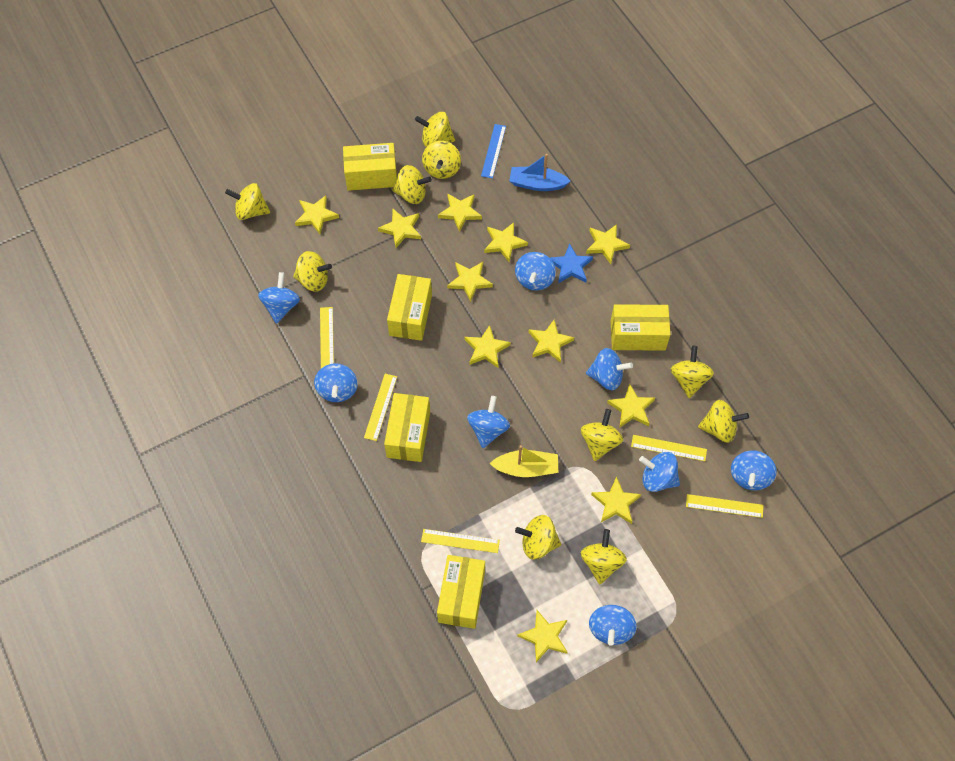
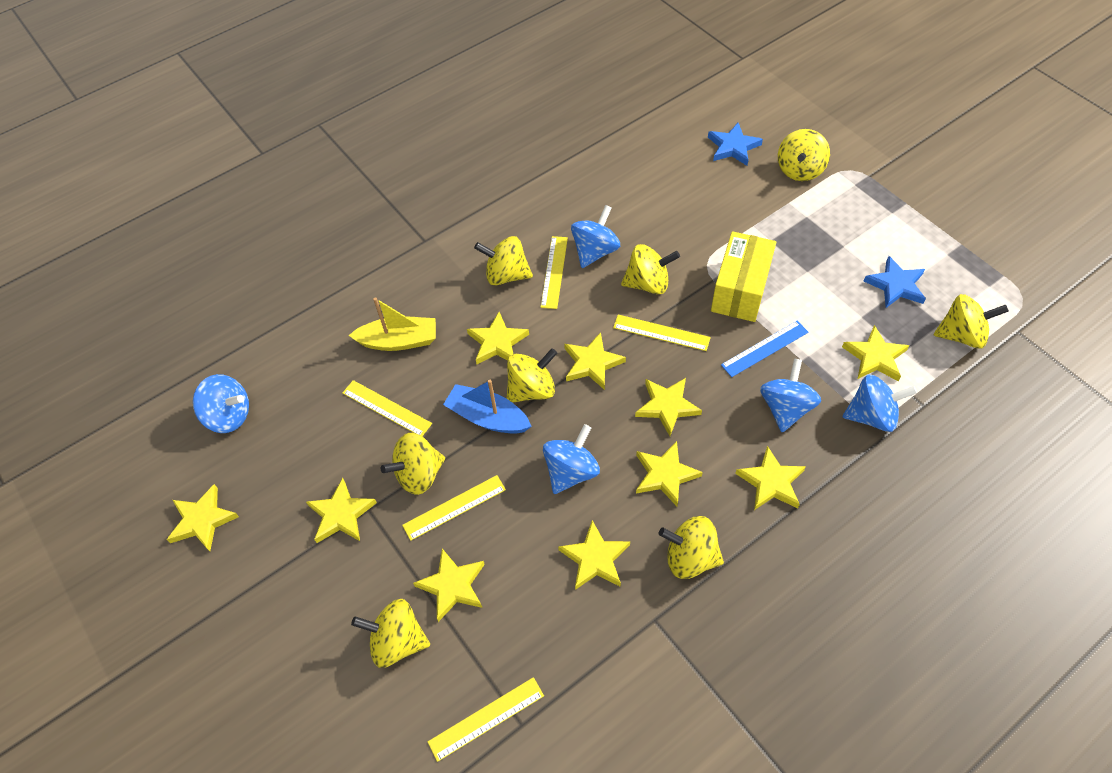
blue spinning top: [258,272,300,324] [314,363,358,402] [467,396,510,448] [515,252,556,291] [586,348,633,390] [589,605,637,646] [639,452,680,492] [731,450,777,490] = 8 -> [193,374,249,433] [543,424,600,494] [571,205,620,268] [760,358,821,432] [843,375,917,432] = 5
blue star: [550,244,593,283] = 1 -> [708,123,763,166] [864,256,926,308] = 2
yellow box: [343,143,397,191] [384,393,430,462] [387,274,432,341] [437,555,485,629] [611,304,671,351] = 5 -> [711,231,776,322] = 1
yellow spinning top: [225,183,270,220] [293,251,332,292] [392,165,432,204] [415,112,455,147] [422,141,461,179] [515,515,561,560] [581,409,623,461] [581,529,627,584] [671,346,714,398] [698,400,749,443] = 10 -> [351,599,430,668] [381,433,445,495] [474,236,533,286] [507,348,557,403] [621,244,680,295] [659,516,724,579] [778,129,830,181] [934,294,1009,349] = 8
yellow star: [295,195,339,234] [378,209,421,248] [438,193,482,232] [447,262,493,302] [464,325,511,368] [484,222,528,263] [517,610,567,663] [528,320,574,363] [586,224,630,264] [591,477,642,524] [607,384,655,428] = 11 -> [166,484,239,551] [306,478,377,543] [413,549,485,622] [467,312,529,364] [558,520,630,590] [564,332,626,390] [635,378,702,436] [636,441,703,506] [735,446,806,510] [842,325,909,381] = 10

